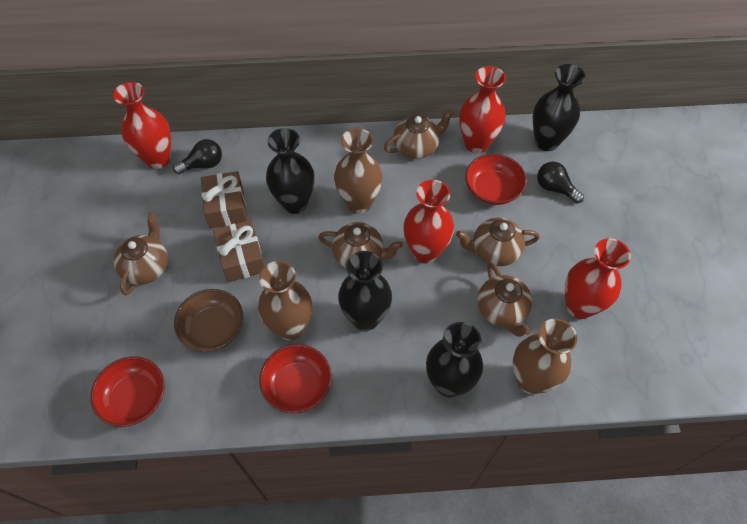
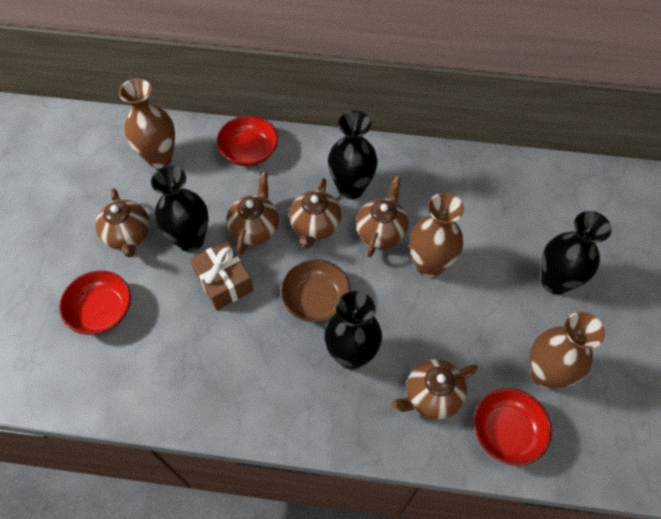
black light bulb: [173,139,222,174] [537,162,584,203] = 2 -> none = 0
brown gift: [201,171,247,229] [213,220,265,282] = 2 -> [190,240,253,310] = 1
red vase: [113,82,171,169] [403,180,454,263] [459,66,506,153] [565,238,631,319] = 4 -> none = 0

